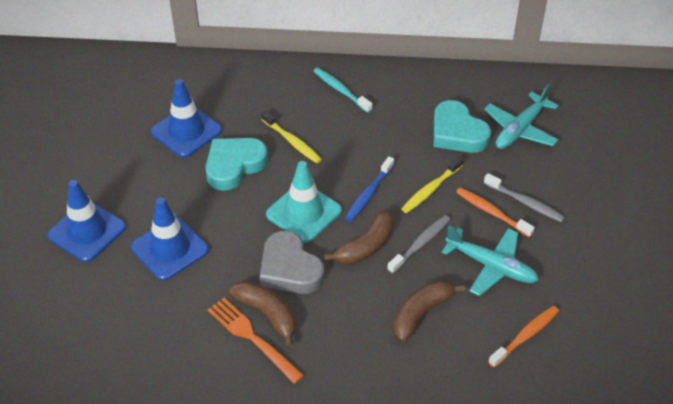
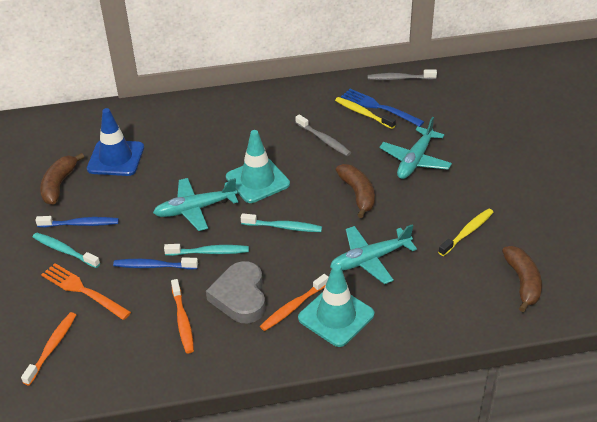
blue fork: none = 0 -> [341,89,424,127] = 1
blue toothbrush: [345,156,394,222] = 1 -> [35,216,119,228] [113,257,198,270] = 2
blue traffic cone: [47,180,126,262] [131,197,209,281] [151,79,222,158] = 3 -> [87,108,144,176] = 1
orange toothbrush: [456,187,535,237] [488,306,559,368] = 2 -> [21,312,76,386] [171,279,194,353] [260,274,329,331] = 3
turquoise heart: [206,138,268,191] [434,100,491,153] = 2 -> none = 0
turquoise plane: [442,226,539,296] [484,84,559,149] = 2 -> [153,178,238,231] [330,224,417,284] [379,117,452,179] = 3
turquoise toothbrush: [314,67,372,113] = 1 -> [33,233,100,268] [164,244,249,256] [241,213,322,232] = 3
turquoise traffic cone: [266,161,342,243] = 1 -> [226,130,290,203] [298,264,374,347] = 2

